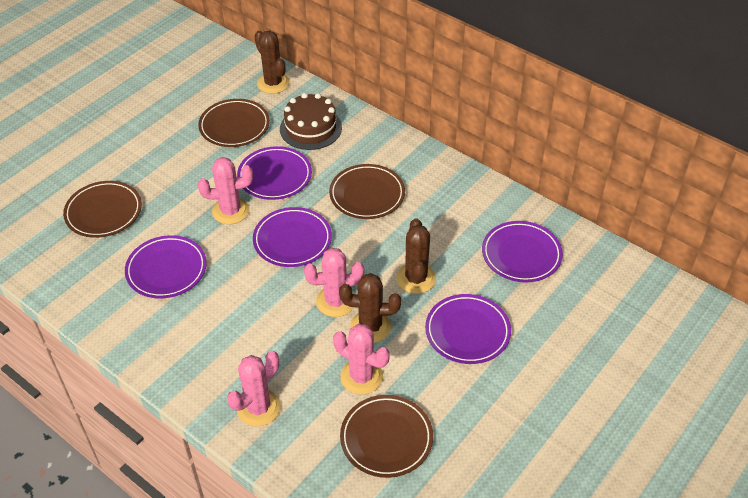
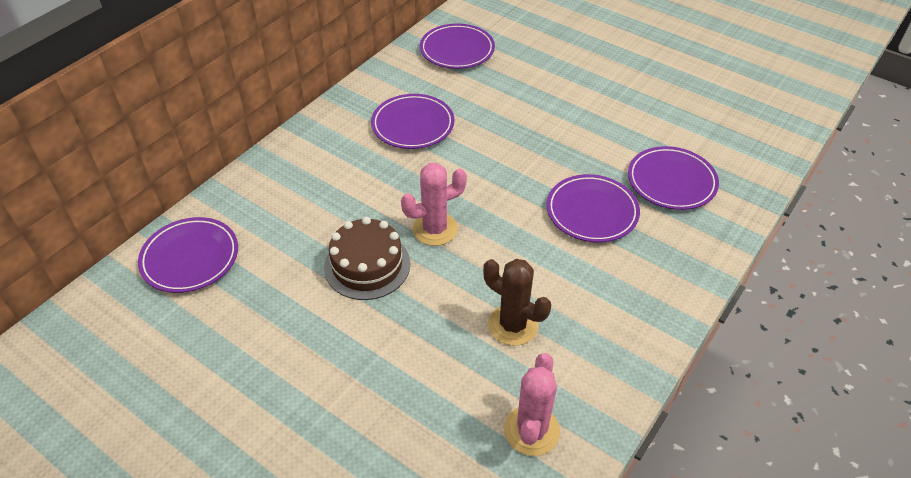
brown cactus: [254,31,290,94] [339,273,401,343] [397,218,436,294] = 3 -> [483,259,551,346] = 1
brown plate: [63,181,142,238] [198,99,270,147] [329,164,405,219] [340,395,433,478] = 4 -> none = 0
pink cactus: [198,157,253,224] [227,351,281,427] [304,248,364,317] [333,324,390,395] = 4 -> [401,163,467,246] [504,353,560,456] = 2

